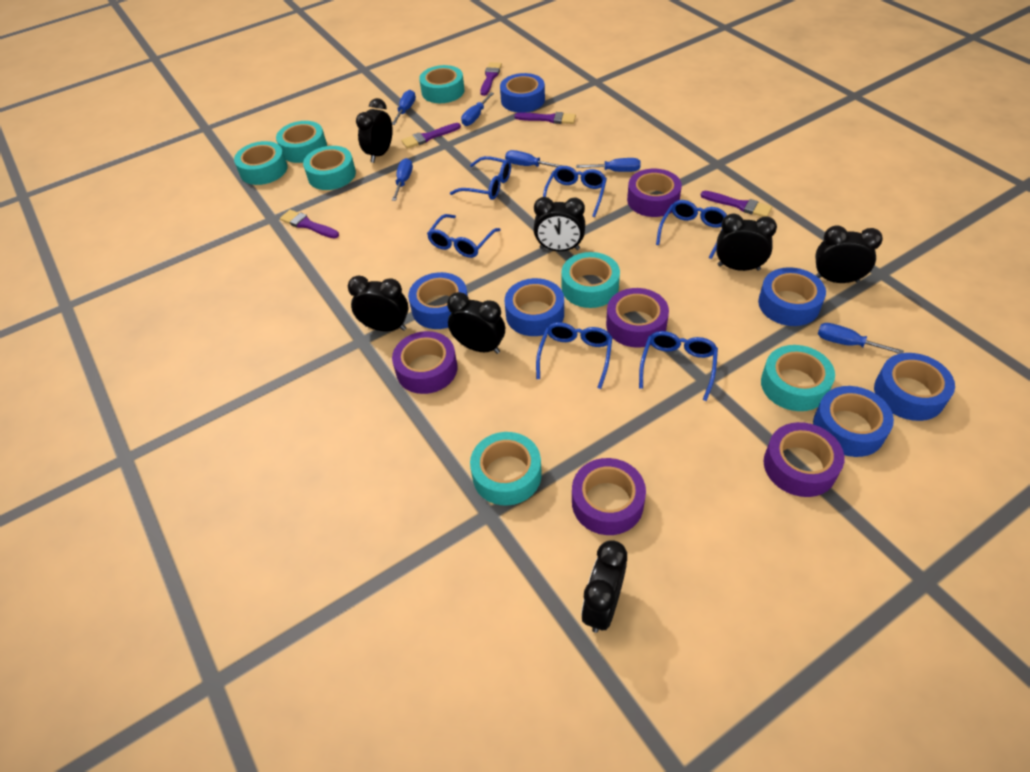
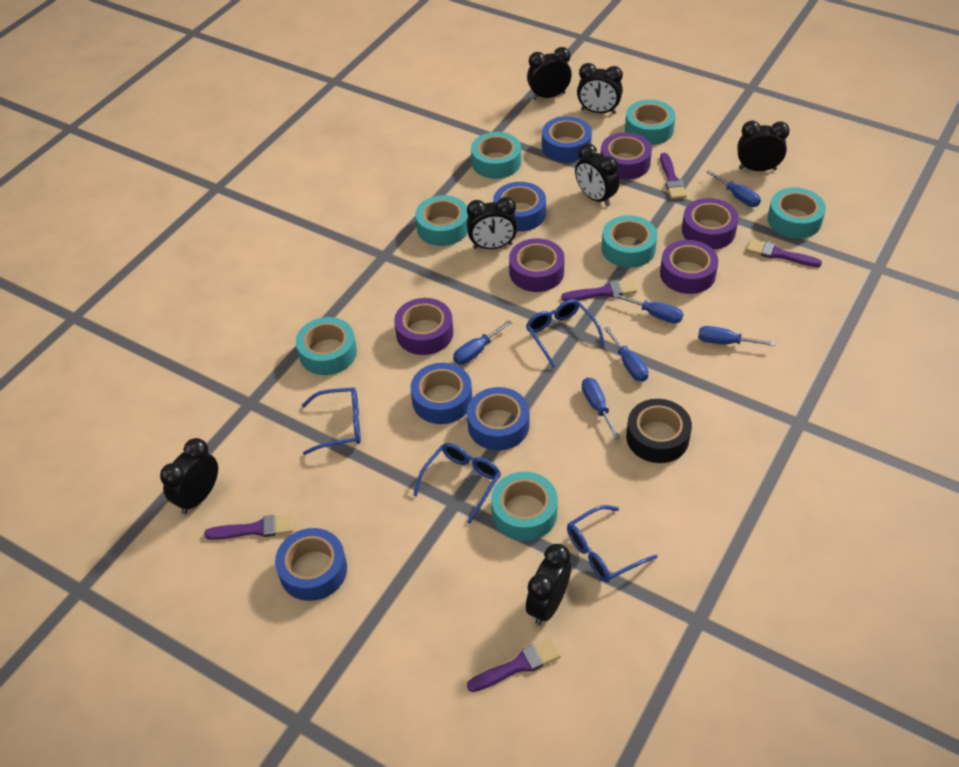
black tape: none = 0 -> [626,399,692,463] = 1
blue glasses: [427,214,500,258] [450,156,511,200] [536,322,613,389] [543,166,607,217] [639,331,718,401] [656,200,727,259] = 6 -> [302,387,361,455] [413,443,501,524] [526,299,605,368] [567,505,658,582] = 4
blue tape: [408,272,468,329] [500,73,545,113] [504,278,564,336] [758,267,826,326] [813,386,894,457] [874,353,955,421] = 6 -> [275,528,347,601] [411,363,472,424] [467,387,529,450] [493,182,546,232] [542,116,592,162] = 5

